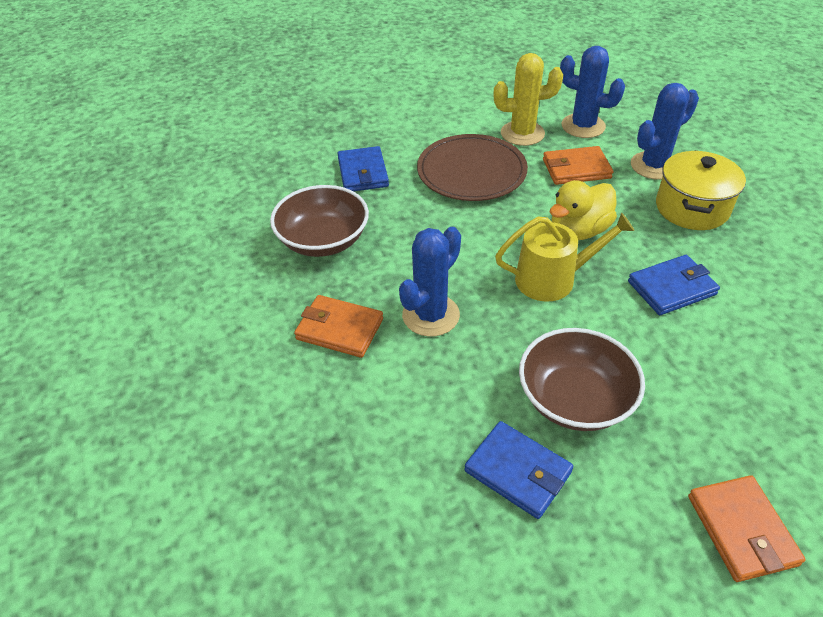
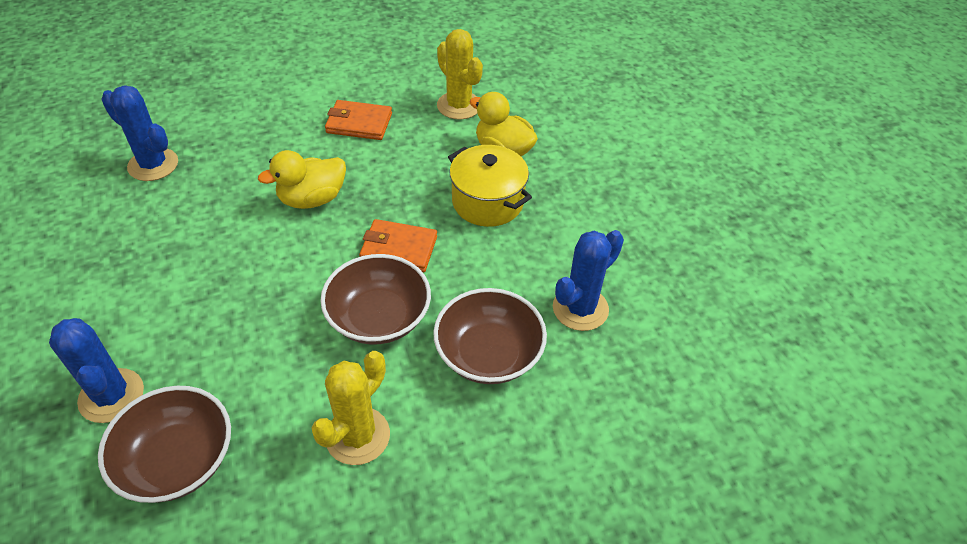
blue wallet: [337,146,389,191] [464,421,574,519] [628,255,720,315] = 3 -> none = 0
brown bowl: [270,185,369,257] [519,328,645,431] = 2 -> [98,386,231,503] [320,254,431,345] [433,288,547,384] = 3
brown plate: [417,134,528,201] = 1 -> none = 0
orange wallet: [294,295,383,358] [543,146,613,185] [688,475,806,582] = 3 -> [325,100,392,140] [359,219,437,273] = 2
yellow cactus: [494,53,563,146] = 1 -> [311,351,390,465] [437,29,483,119] = 2
yellow duck: [550,180,617,240] = 1 -> [258,150,346,209] [469,92,538,156] = 2
yellow watering can: [495,212,635,302] = 1 -> none = 0

